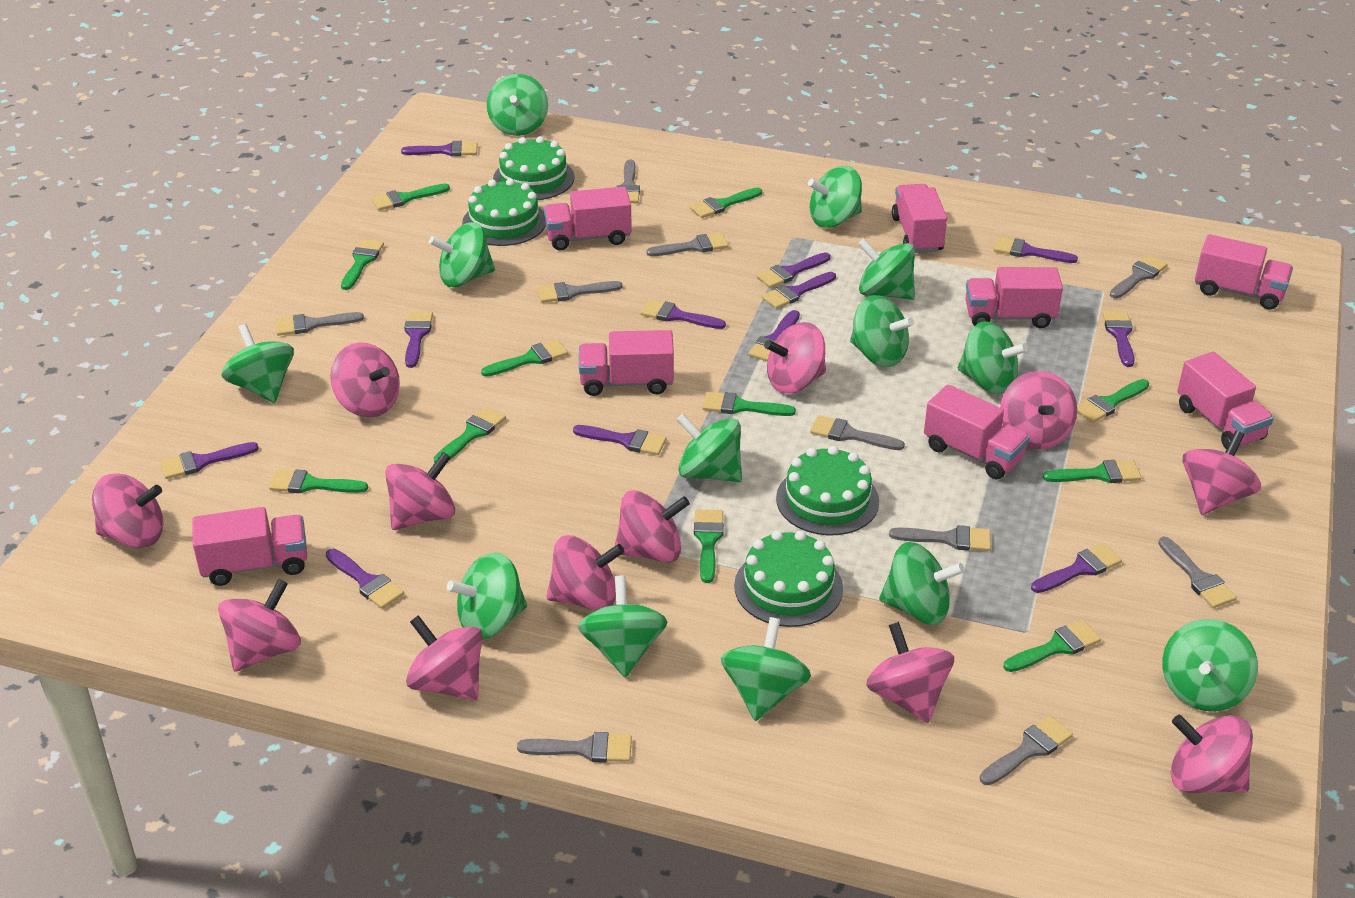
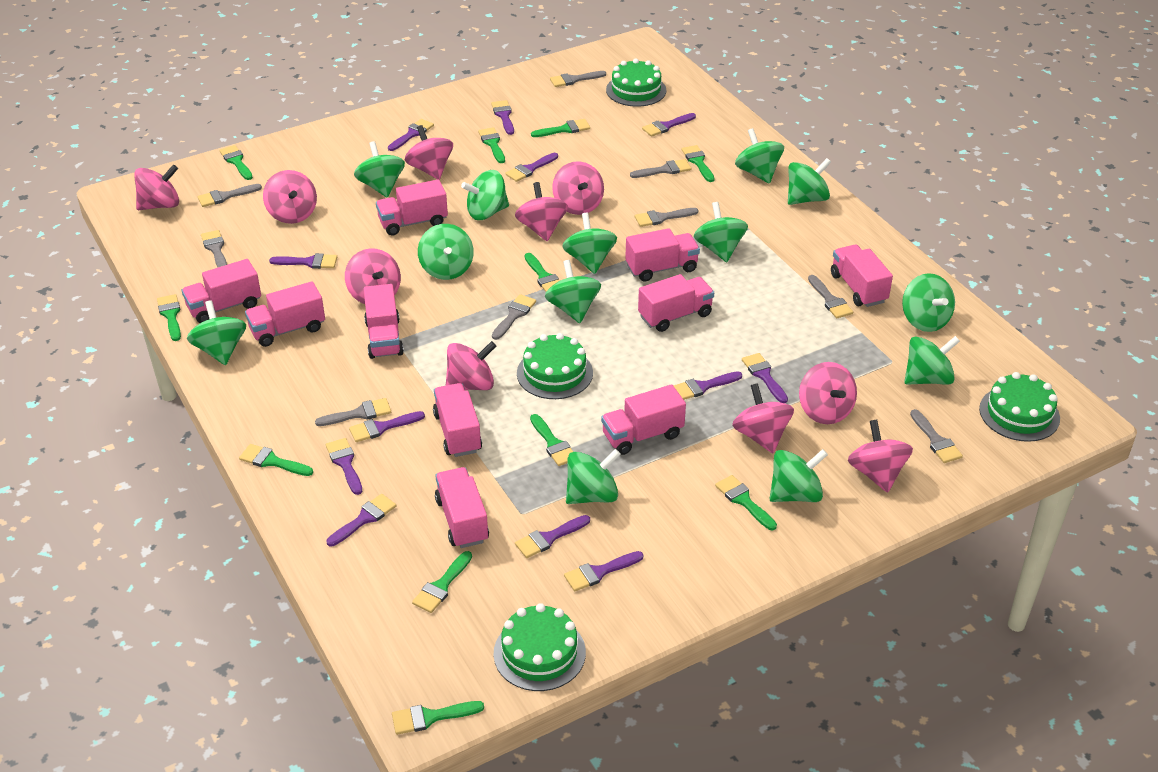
grey brush: [275,312,364,336] [517,732,632,763] [537,281,623,303] [617,160,640,203] [646,233,729,256] [810,415,905,450] [889,525,991,551] [980,715,1073,785] [1110,255,1168,298] [1158,537,1237,608] = 10 -> [198,184,262,207] [201,230,227,267] [315,398,391,426] [492,294,536,340] [550,71,606,87] [630,159,692,178] [635,208,698,227] [808,275,853,318] [910,409,963,463] = 9
pink spinning top: [92,474,163,548] [218,579,301,672] [330,342,400,418] [385,452,455,530] [406,615,483,701] [547,535,624,611] [615,490,690,562] [764,322,826,394] [866,622,954,723] [1000,371,1077,449] [1171,715,1253,793] [1183,431,1261,515] = 12 -> [134,165,179,210] [263,170,317,224] [345,248,401,304] [405,125,453,180] [446,341,496,390] [515,182,568,241] [552,161,604,215] [732,383,794,453] [799,362,857,424] [848,420,913,493] = 10
pink truck: [192,507,307,586] [544,187,632,250] [579,330,674,396] [892,184,947,253] [924,385,1030,479] [965,267,1063,328] [1177,352,1274,449] [1195,234,1293,310] = 8 -> [182,259,261,323] [245,281,325,347] [364,284,404,359] [376,180,448,235] [433,383,482,457] [435,467,489,548] [601,384,686,455] [625,228,700,281] [638,274,714,332] [831,245,893,307] = 10

